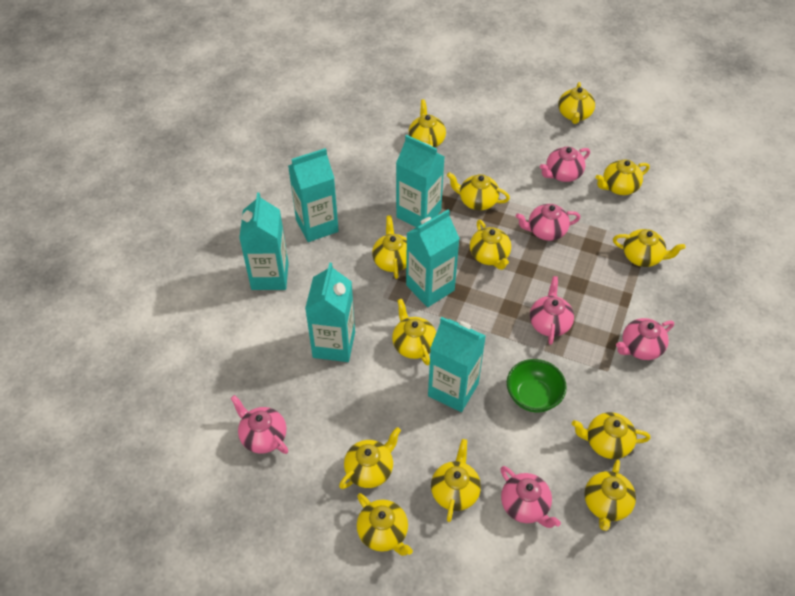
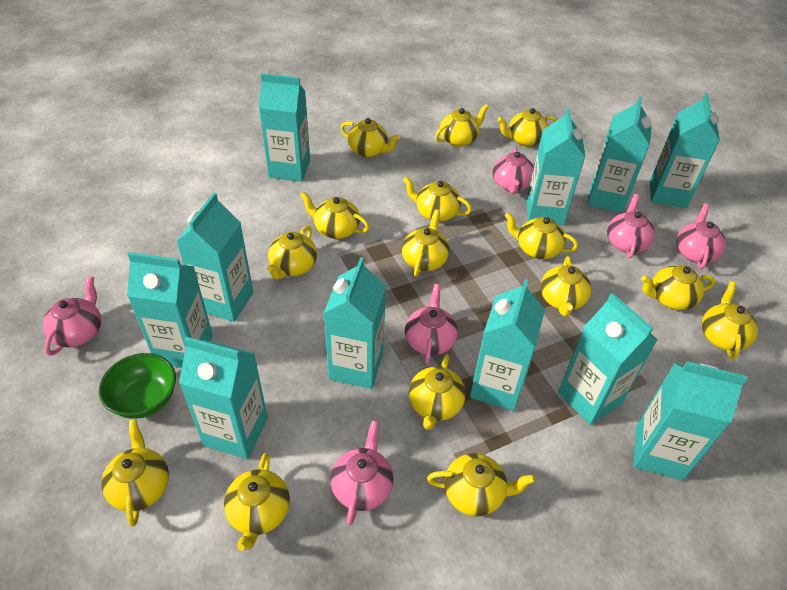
turquoise carton: [239,192,289,290] [288,148,339,242] [305,262,355,362] [396,135,445,227] [406,209,460,307] [428,317,486,412] = 6 -> [127,252,213,368] [176,193,253,322] [179,337,268,459] [259,73,310,182] [324,257,386,389] [470,279,545,411] [526,108,585,225] [558,293,658,425] [587,96,652,213] [633,361,747,480] [650,93,720,208] = 11
yellow teapot: [339,427,401,489] [357,493,413,556] [372,215,407,279] [392,299,436,365] [409,99,446,148] [431,439,481,522] [447,172,510,210] [470,220,511,270] [558,82,595,124] [572,412,651,459] [584,459,636,531] [596,160,650,195] [613,229,686,267] = 13 -> [101,419,169,527] [224,453,290,551] [267,226,317,279] [300,192,369,239] [341,118,400,157] [402,210,449,276] [403,177,472,222] [409,354,466,430] [427,453,535,516] [435,104,489,147] [498,108,557,147] [505,212,578,259] [540,256,591,317] [641,265,715,310] [702,282,758,360] = 15

